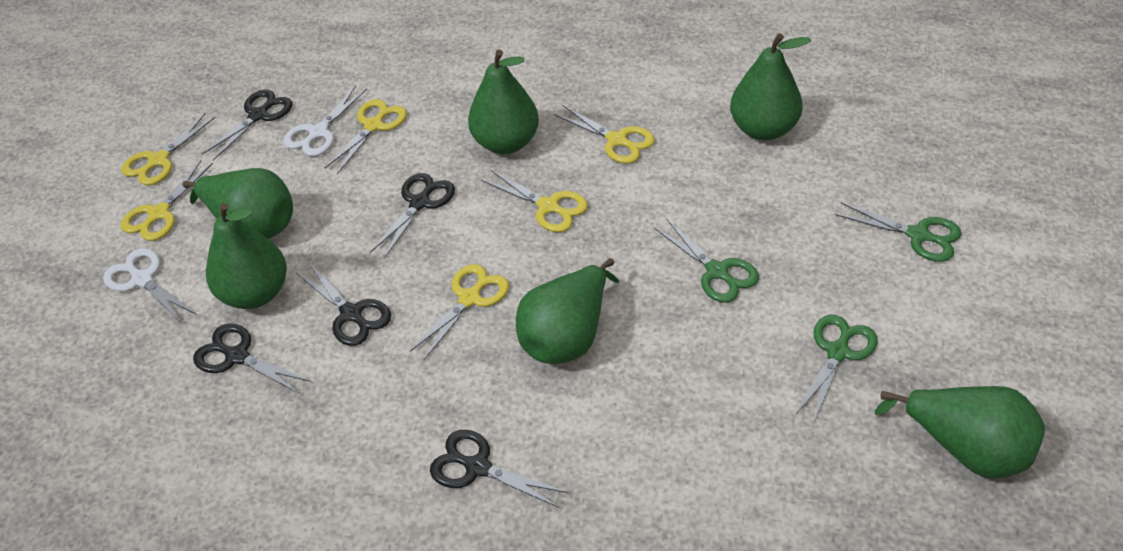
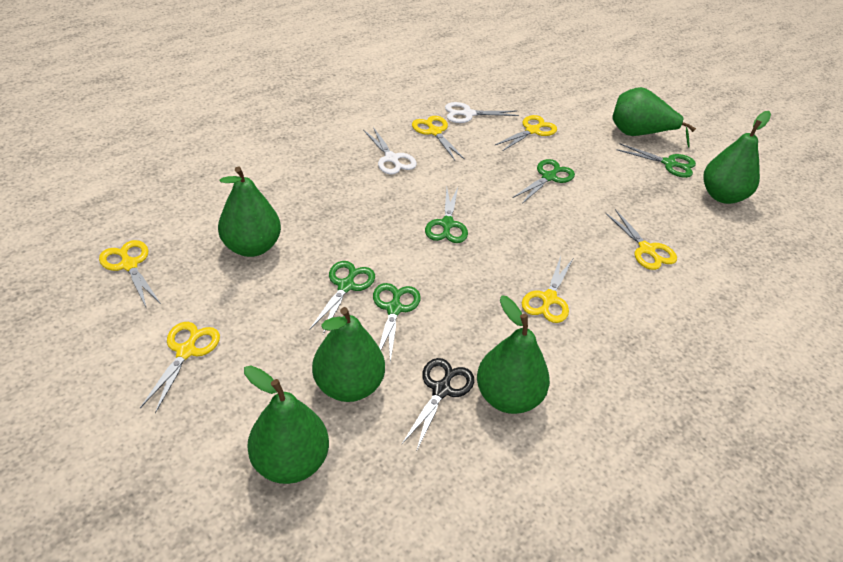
black scissors: [193,324,312,394] [202,89,292,160] [296,263,391,346] [370,173,455,259] [430,430,569,508] = 5 -> [401,358,474,452] = 1
green scissors: [654,219,759,303] [796,315,878,421] [835,202,961,262] = 3 -> [310,261,375,334] [373,283,421,362] [425,187,468,243] [513,159,575,204] [616,143,696,178] = 5

